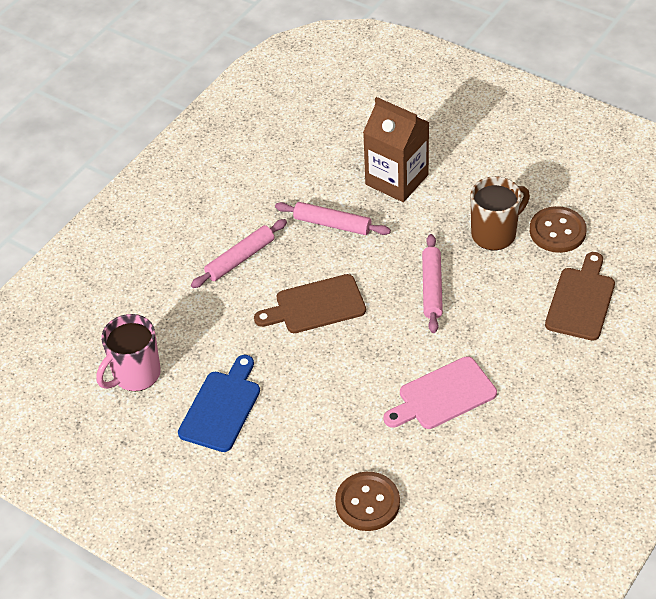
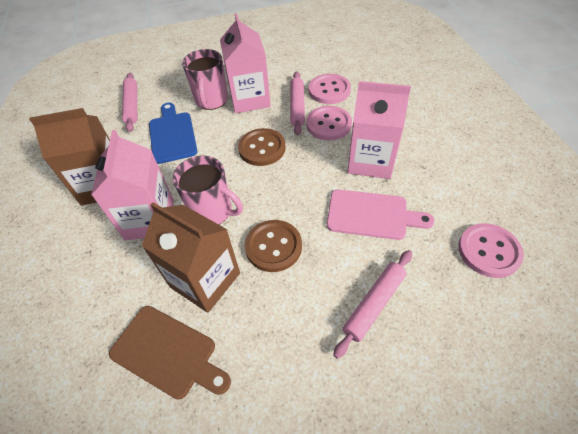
brown carton: [363,97,429,202] = 1 -> [29,108,110,206] [142,202,240,313] = 2
brown cutting board: [254,274,366,333] [545,252,615,341] = 2 -> [109,306,231,400] = 1
brown mug: [471,176,530,250] = 1 -> none = 0
pink button: none = 0 -> [306,106,352,141] [309,74,351,104] [458,223,524,278] = 3
pink carton: none = 0 -> [91,130,174,241] [220,13,271,113] [347,81,411,179] = 3
pink mug: [96,314,161,391] = 1 -> [173,156,243,224] [182,49,228,110] = 2

